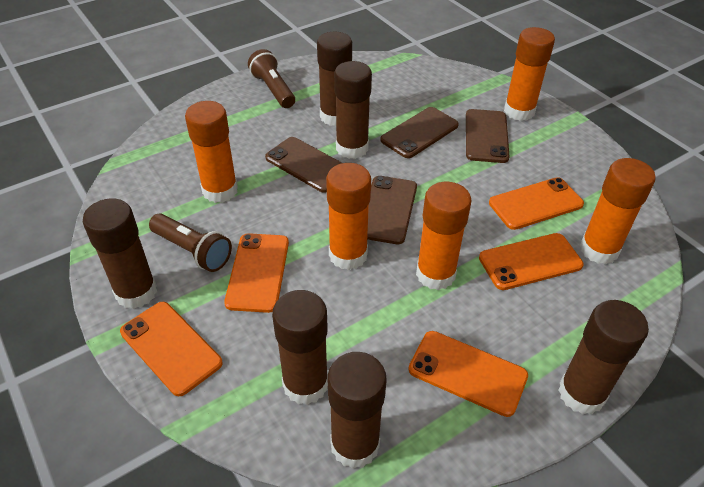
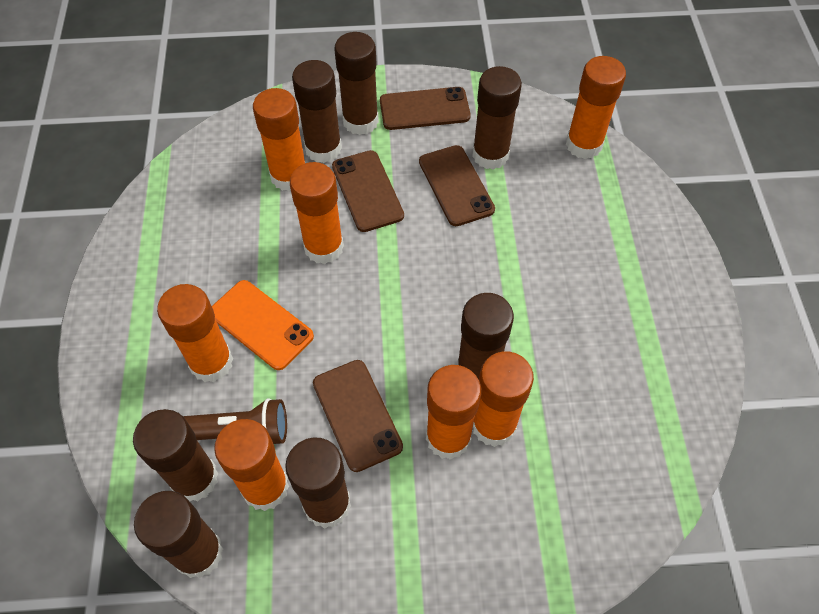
brown flashlight: [149,213,232,272] [248,49,295,108] = 2 -> [183,398,287,444] = 1
brown glue stick: [83,198,157,309] [272,290,328,405] [317,32,352,126] [327,352,387,469] [334,61,372,159] [558,300,649,414] = 6 -> [133,409,219,501] [134,491,223,578] [285,437,351,529] [292,60,342,163] [334,32,379,135] [457,293,514,379] [472,66,522,170] = 7
orange glue stick: [185,101,238,203] [326,163,371,270] [416,182,472,290] [504,27,555,121] [580,158,656,264] = 5 -> [157,284,233,382] [214,419,289,511] [253,88,305,191] [290,162,344,264] [426,365,481,460] [473,351,534,447] [566,56,626,159] = 7
orange phone: [120,302,222,396] [224,233,289,313] [409,331,528,417] [479,233,583,290] [489,177,584,230] = 5 -> [212,280,314,370] = 1

